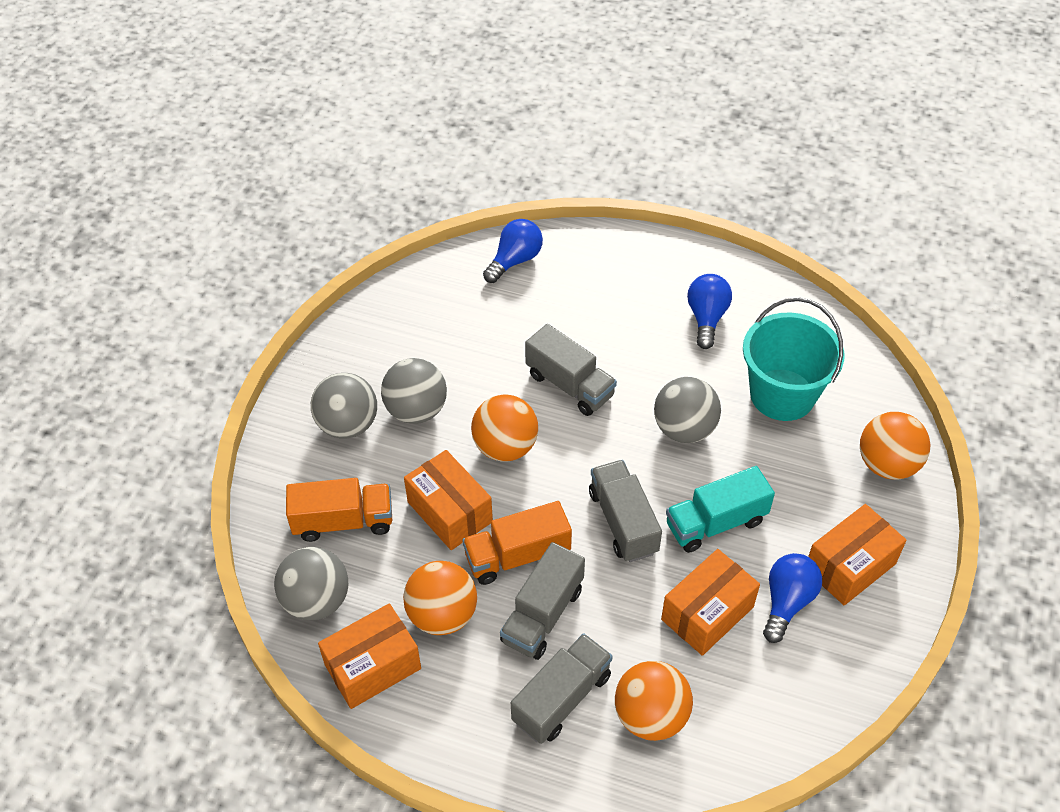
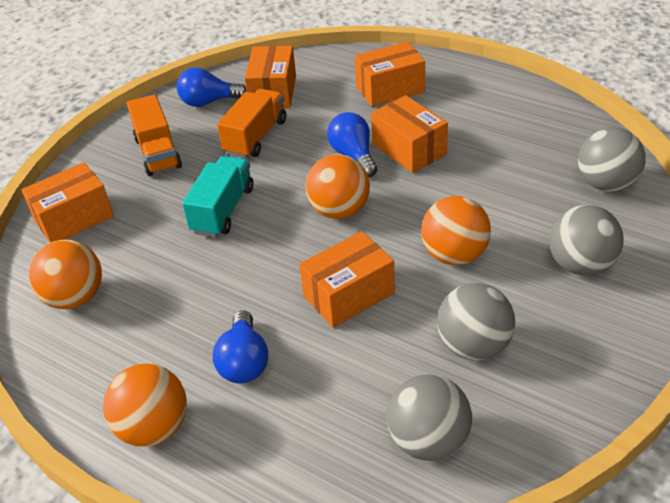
grey truck: [500,542,585,660] [511,633,613,744] [525,324,617,416] [589,460,662,562] = 4 -> none = 0
orange box: [318,603,421,709] [404,450,493,550] [661,549,760,656] [808,504,906,605] = 4 -> [22,162,114,243] [244,46,296,108] [299,231,395,328] [355,42,425,107] [371,95,448,173] = 5
turquoise bucket: [743,298,844,421] = 1 -> none = 0

